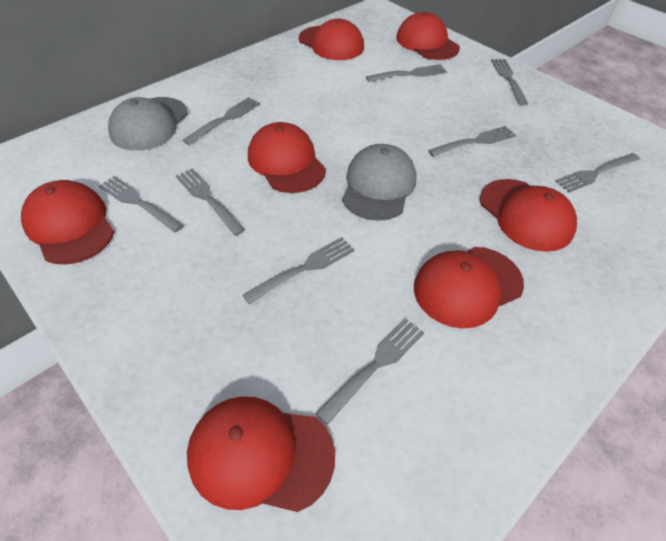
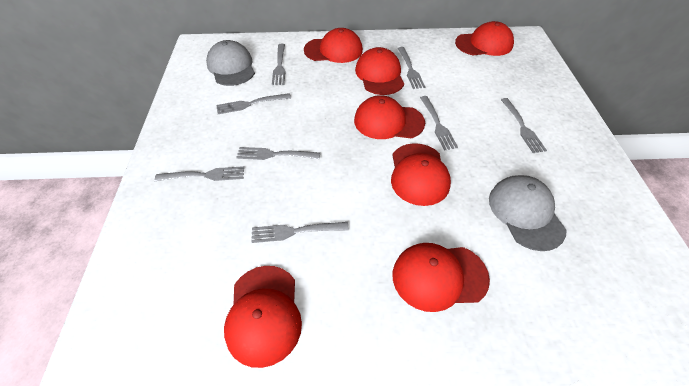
grey fork: [99,176,184,233] [176,169,245,236] [182,97,260,145] [242,237,355,304] [316,318,424,425] [366,64,447,82] [428,126,516,157] [491,59,528,105] [555,153,640,193] = 9 -> [155,166,244,181] [216,93,291,114] [236,147,320,160] [251,222,349,243] [272,44,286,85] [398,47,425,89] [420,96,458,150] [501,98,547,153] = 8

